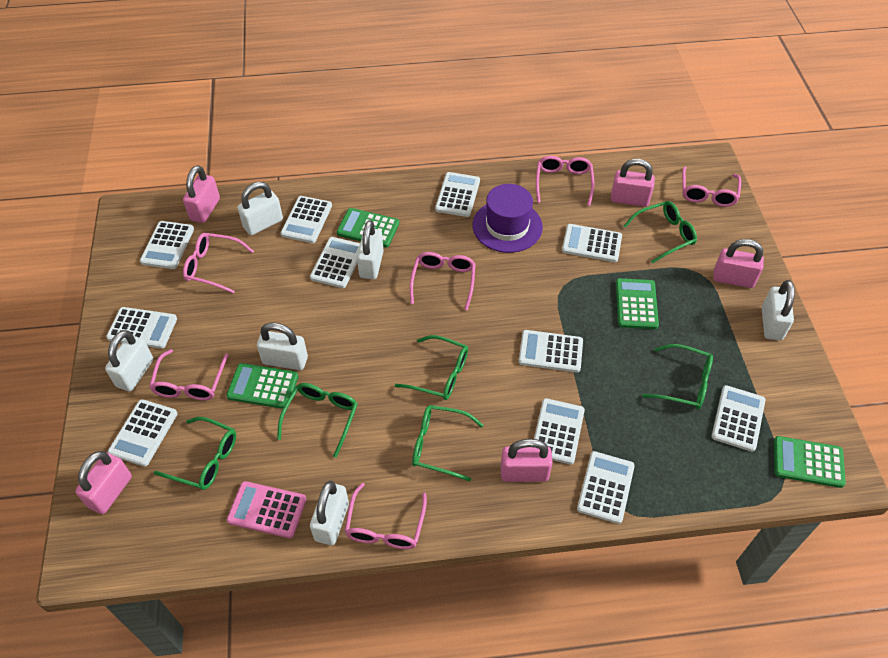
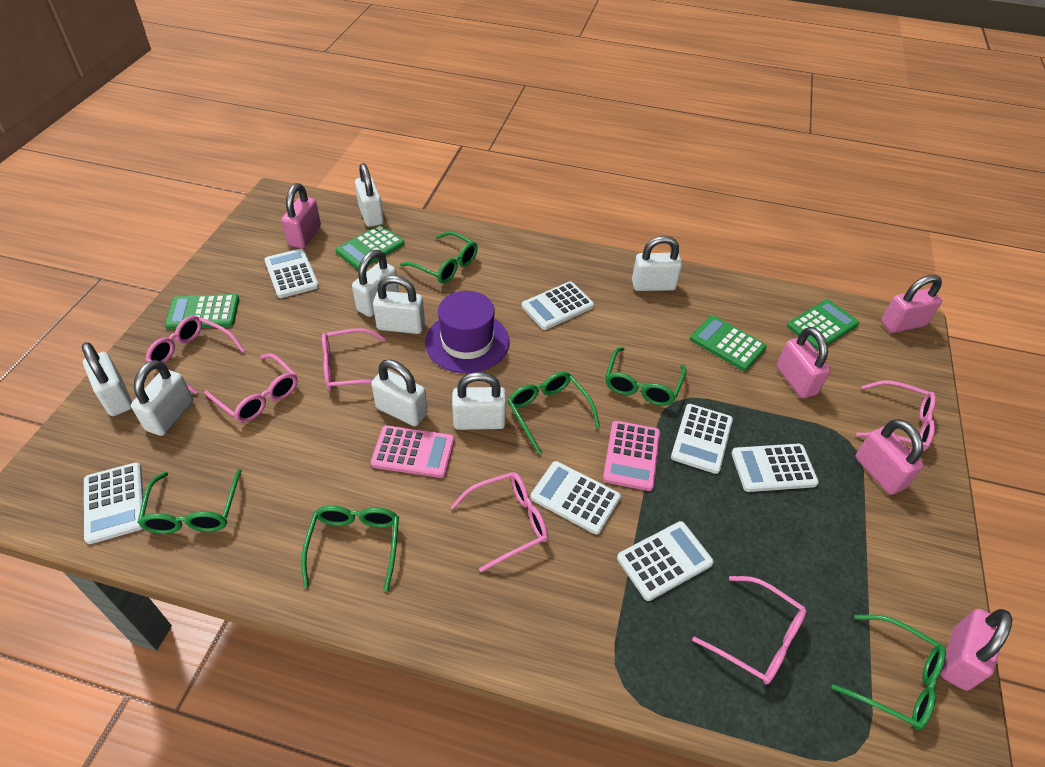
pink calculator: [227,481,306,538] = 1 -> [371,425,455,478] [603,421,660,491] = 2
white calculator: [106,307,177,349] [108,399,178,467] [140,221,194,269] [281,196,332,243] [310,237,360,288] [435,172,480,217] [519,330,583,373] [534,398,585,464] [562,224,622,262] [577,451,635,524] [711,385,765,452] = 11 -> [84,462,145,544] [264,249,319,298] [522,281,594,330] [530,461,621,534] [617,521,714,601] [671,404,733,474] [731,444,819,492] = 7
white padlock: [105,330,153,391] [237,182,283,235] [257,322,308,370] [310,480,349,545] [357,220,384,279] [762,280,795,340] = 6 -> [82,342,132,416] [131,360,193,436] [352,250,399,317] [355,163,384,227] [371,359,428,426] [373,275,425,334] [452,372,506,430] [632,236,682,291] = 8

